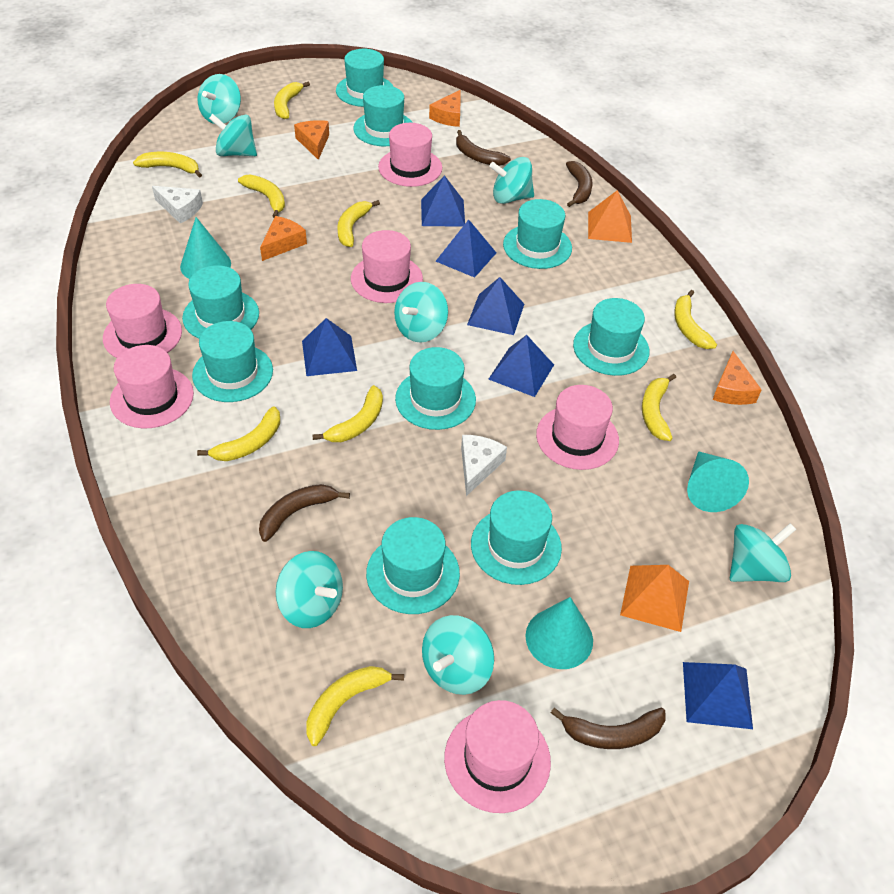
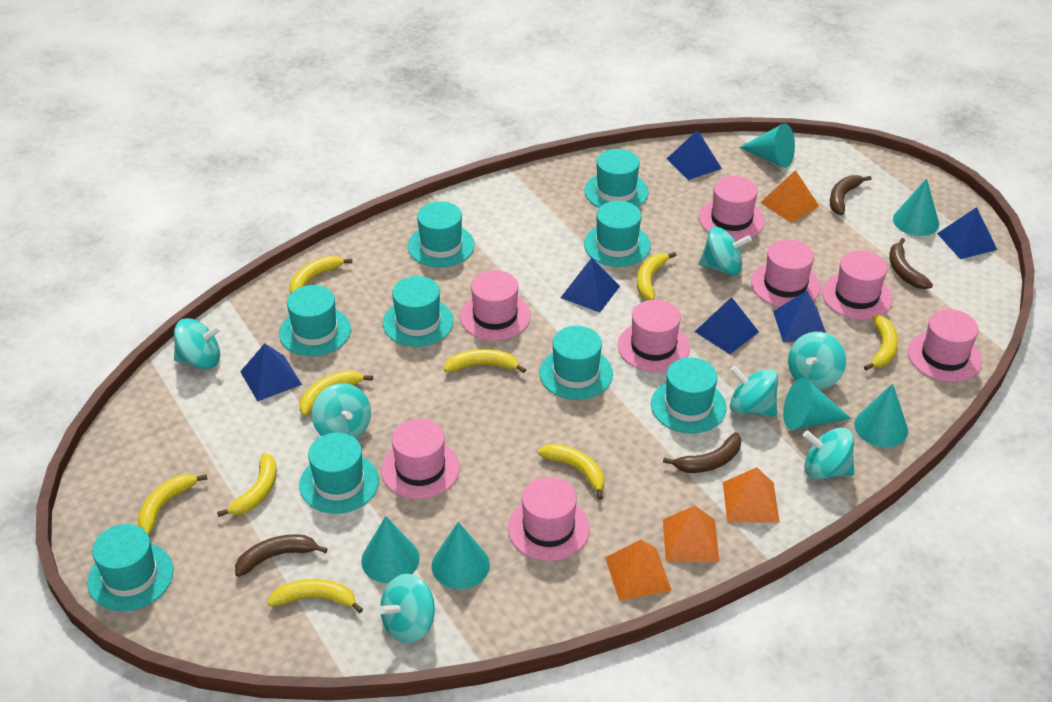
orange cheese: [260,216,307,261] [294,120,329,160] [429,90,461,127] [713,351,762,405] = 4 -> none = 0
orange pyramid: [588,190,632,243] [620,565,689,632] = 2 -> [605,540,672,601] [663,506,719,562] [723,467,780,523] [760,170,819,223] = 4
pink hat: [103,284,182,358] [110,345,194,428] [351,230,423,303] [378,123,442,187] [444,700,551,813] [536,385,619,470] = 6 -> [381,419,460,499] [460,270,531,341] [508,477,590,561] [618,300,690,372] [699,176,765,240] [751,239,821,307] [822,250,892,320] [908,309,982,382] = 8
turquoise cone: [180,217,231,279] [526,597,593,669] [687,451,749,512] = 3 -> [361,516,420,583] [431,522,490,589] [739,123,795,168] [783,378,851,430] [854,383,908,448] [893,178,939,236] = 6
white cheese: [152,186,203,224] [461,435,507,496] = 2 -> none = 0

